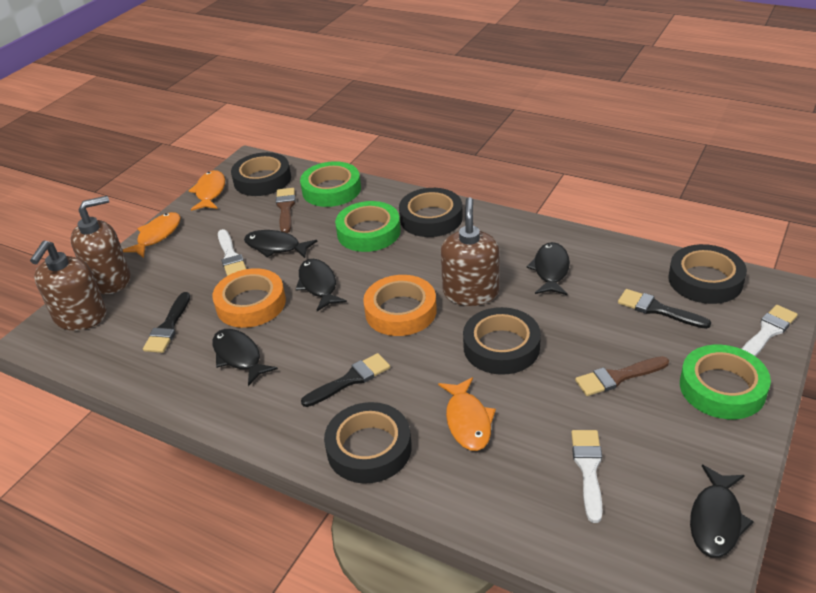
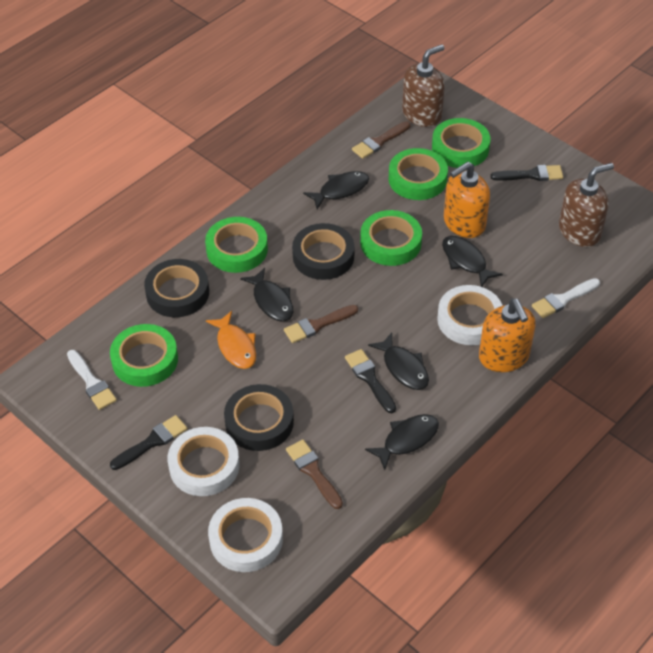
black tape: [231,152,291,196] [324,402,412,484] [399,188,463,237] [463,307,541,375] [668,244,747,304] = 5 -> [144,259,209,317] [224,384,294,451] [292,223,355,280] = 3
brown brush: [276,188,295,233] [575,356,669,396] = 2 -> [284,305,358,343] [286,439,343,509] [352,121,411,159] = 3
brown soap dispenser: [30,240,107,330] [71,196,131,294] [441,197,499,306] = 3 -> [402,44,445,127] [559,163,614,247] = 2
green tape: [300,161,361,207] [335,201,401,252] [680,345,771,419] = 3 -> [110,324,178,387] [205,217,268,273] [360,210,422,266] [389,148,448,200] [432,118,490,168] = 5
orange fish: [123,212,181,258] [189,170,225,211] [438,377,496,451] = 3 -> [206,311,256,369] = 1
orange soap dispenser: none = 0 -> [444,162,490,238] [479,299,536,372] = 2
orange tape: [212,268,286,328] [363,275,437,336] = 2 -> none = 0
white brush: [218,229,246,276] [571,430,603,523] [742,305,798,357] = 3 -> [67,350,117,410] [532,278,600,318] = 2
white tape: none = 0 -> [167,427,240,496] [208,498,283,572] [437,285,503,345] = 3

